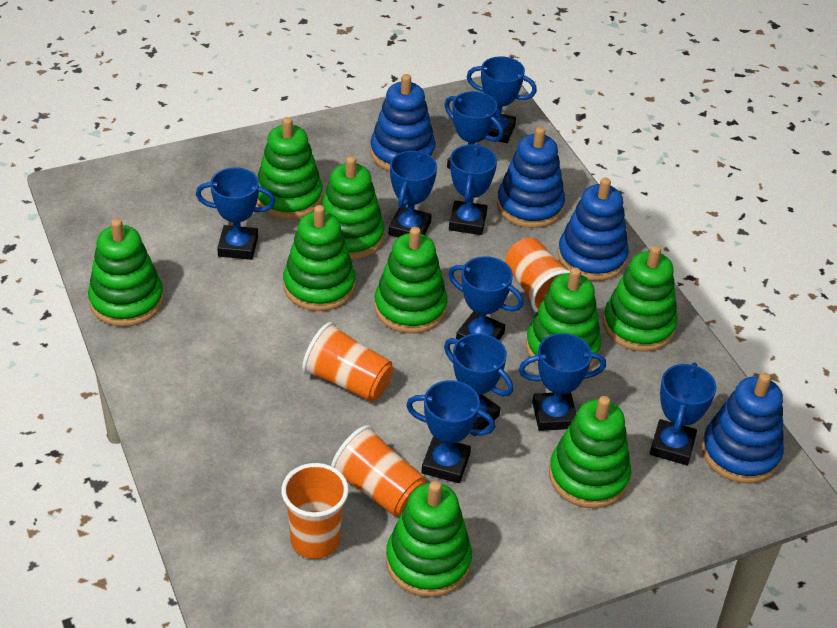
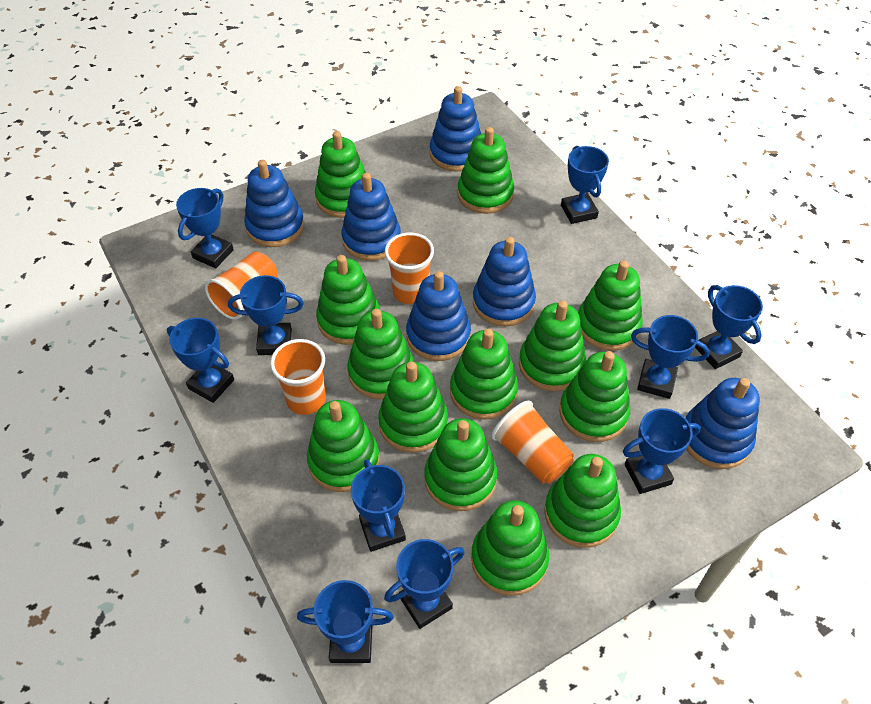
blue stacking toy: [370,74,436,171] [497,127,565,228] [557,177,629,281] [701,373,784,483] = 4 -> [244,160,304,247] [342,173,401,261] [406,271,471,361] [430,86,481,171] [473,237,536,326] [685,378,760,469] = 6
green stacking toy: [88,219,164,327] [257,117,323,219] [283,205,356,311] [322,156,385,260] [374,227,448,334] [386,481,472,597] [526,267,601,368] [549,396,631,508] [603,245,678,352] = 9 -> [307,400,380,492] [315,131,366,218] [316,255,380,345] [347,309,414,399] [378,362,448,453] [424,418,497,511] [450,329,518,420] [457,127,514,214] [471,500,549,596] [519,301,586,391] [544,454,621,548] [559,351,630,442] [578,261,643,351] = 13

